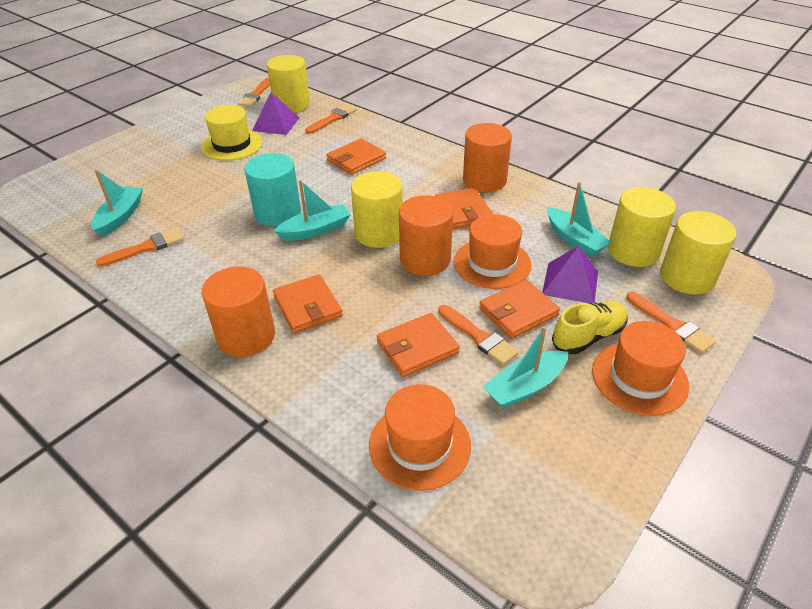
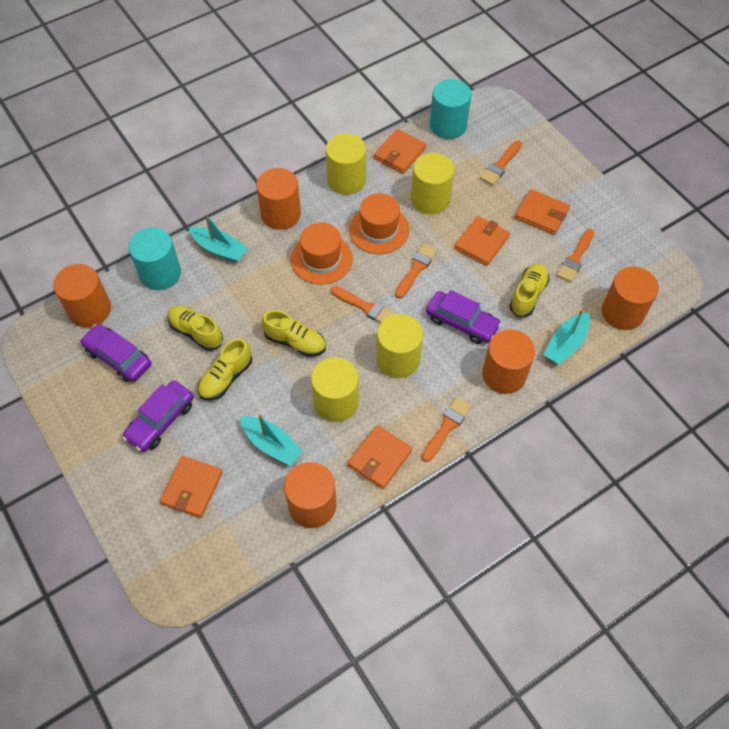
orange cylinder: [202,267,275,357] [399,195,453,276] [463,123,512,192] = 3 -> [53,264,111,327] [256,168,301,230] [284,462,336,528] [482,329,535,394] [602,267,659,330] = 5
orange hat: [369,384,471,491] [454,214,532,289] [592,321,689,416] = 3 -> [291,222,353,284] [349,193,410,254] = 2
purple car: none = 0 -> [80,324,151,382] [122,380,194,452] [426,290,502,344] = 3
purple pyramid: [252,92,300,135] [542,246,598,303] = 2 -> none = 0
turquoise boat: [92,170,143,237] [274,180,351,241] [483,326,568,408] [547,182,611,257] = 4 -> [189,213,248,263] [240,414,303,466] [543,309,590,365] = 3
turquoise cylinder: [244,153,301,226] = 1 -> [128,227,181,290] [430,79,472,139] = 2
yellow hat: [201,105,263,161] = 1 -> none = 0
yellow shoe: [552,301,628,354] = 1 -> [168,305,223,351] [198,339,252,400] [262,310,326,357] [509,263,550,317] = 4

